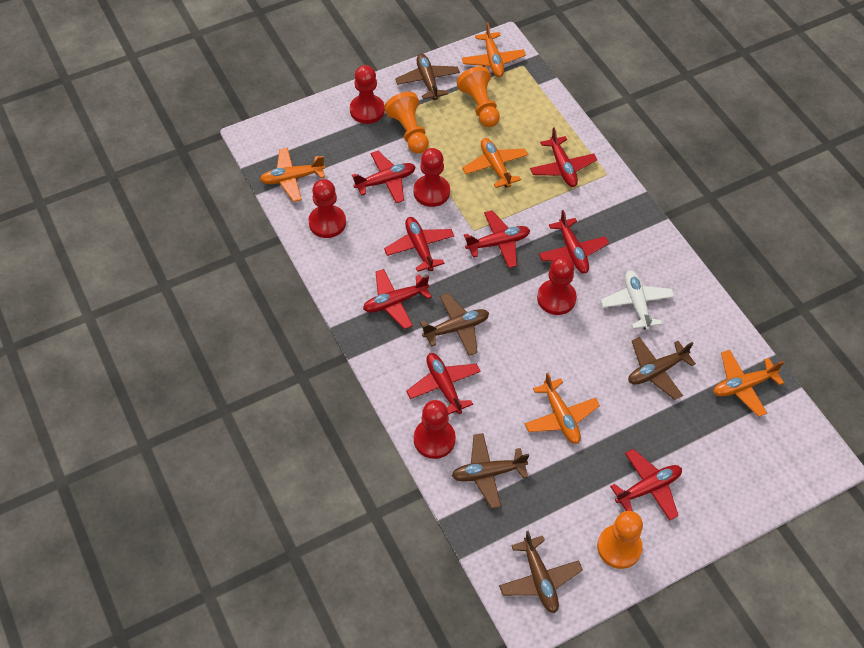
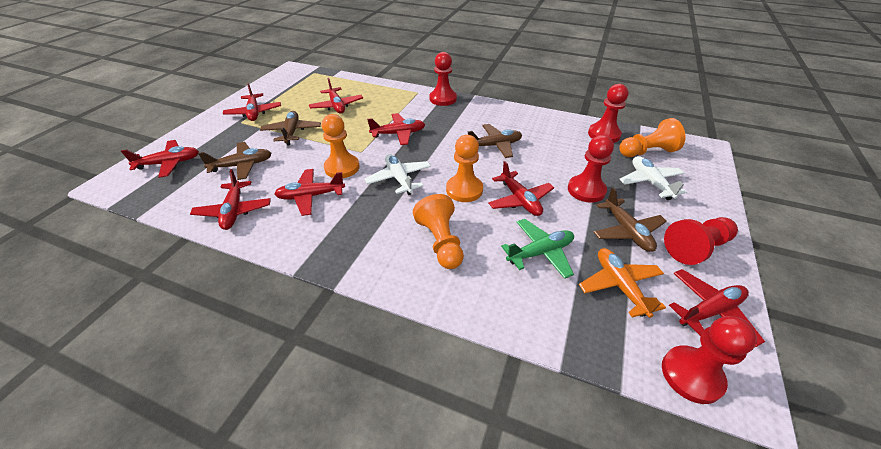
brown plane: [395,54,460,100] [420,293,489,356] [452,433,529,508] [499,530,583,613] [628,337,696,400] = 5 -> [198,142,272,180] [260,111,321,146] [468,124,522,158] [594,187,667,252] = 4
green plane: none = 0 -> [501,219,574,279] = 1
orange pawn: [384,92,429,154] [456,66,500,127] [597,511,643,569] = 3 -> [322,114,360,178] [413,194,464,269] [446,135,483,202] [619,118,685,157] = 4
orange plane: [260,148,325,202] [462,22,526,77] [462,138,528,188] [525,373,600,444] [713,350,784,417] = 5 -> [579,248,666,318] = 1
white plane: [601,271,675,330] = 1 -> [365,154,431,195] [619,156,687,200] = 2

